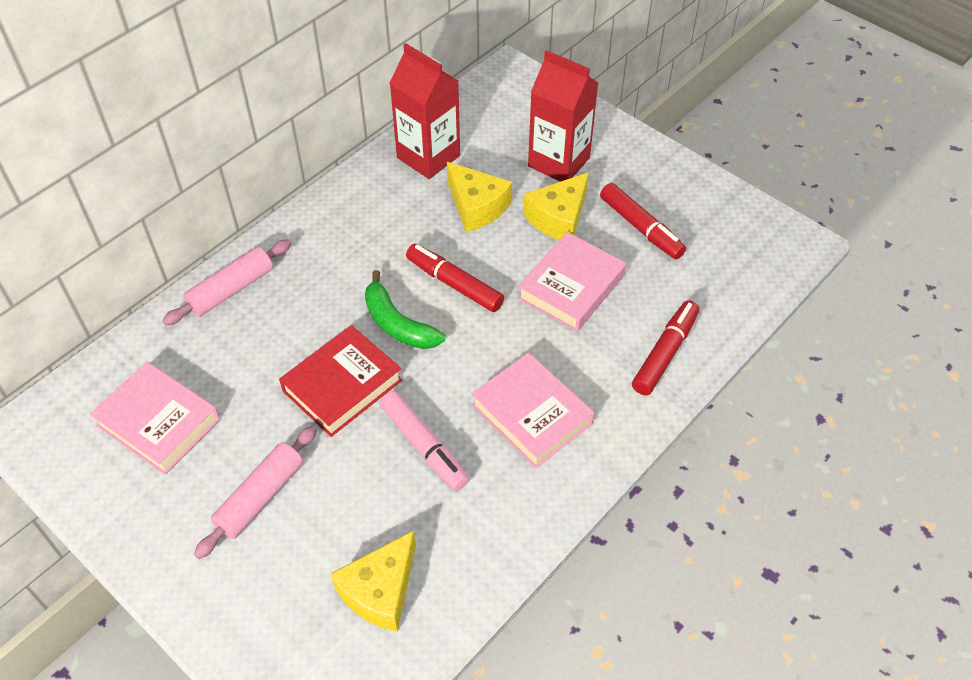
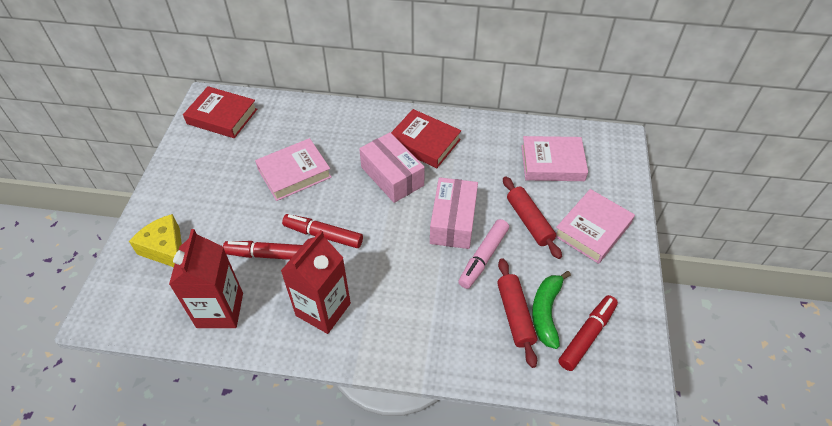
pink box: none = 0 -> [359,132,425,203] [430,177,478,249] = 2
pink rolling pin: [163,239,291,326] [194,426,317,559] = 2 -> none = 0
red book: [279,325,403,437] = 1 -> [183,86,257,138] [391,109,461,168] = 2
red rolling pin: none = 0 -> [497,258,537,368] [503,176,562,259] = 2
yellow cheese: [331,530,416,632] [447,162,512,232] [523,172,589,240] = 3 -> [129,214,182,267] = 1

